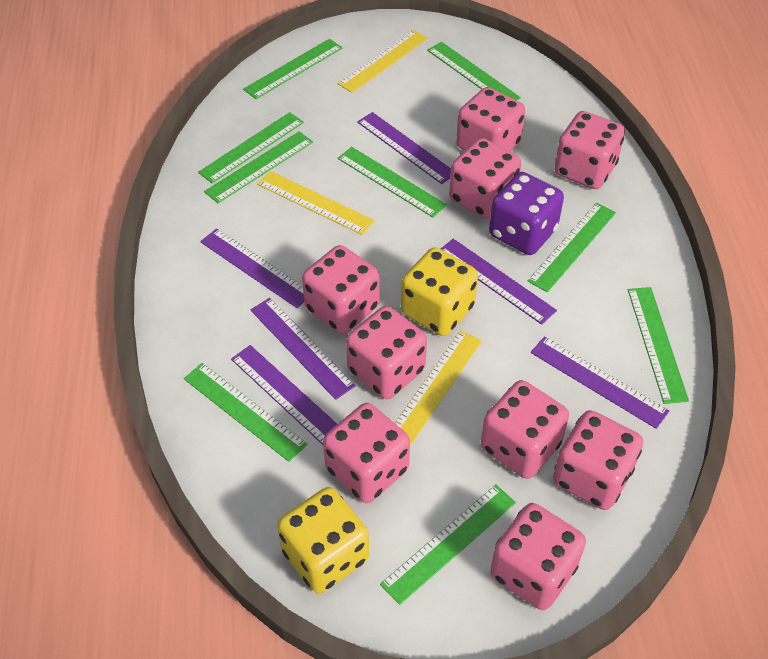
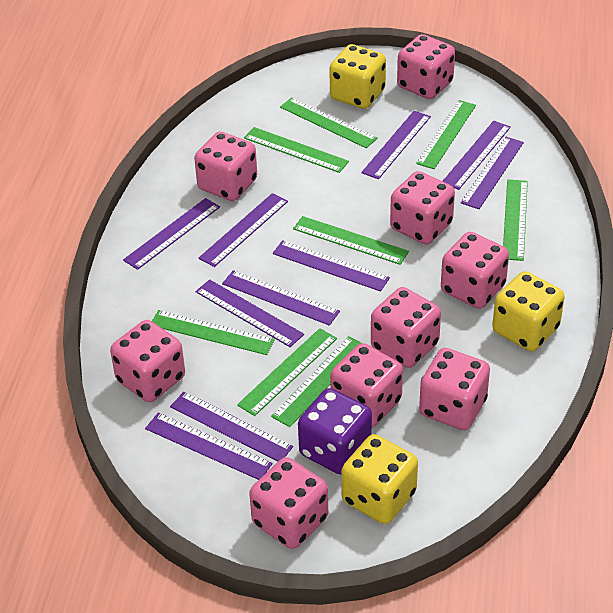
green ruler: [184,363,307,462] [198,112,304,184] [204,131,313,203] [243,39,342,99] [338,147,447,218] [380,485,516,605] [427,42,521,100] [528,203,616,292] [628,287,689,404] = 9 -> [152,310,275,355] [237,328,337,416] [244,127,349,173] [271,336,361,427] [280,97,378,148] [293,216,409,265] [416,100,476,169] [503,179,528,261] = 8
purple ruler: [200,228,304,308] [231,345,337,445] [250,298,356,400] [357,112,451,184] [441,239,557,325] [531,336,669,429] = 6 -> [123,198,220,270] [145,413,273,480] [170,392,293,461] [196,279,304,347] [198,193,288,267] [222,270,340,326] [273,240,390,292] [361,111,431,179] [443,121,511,190] [461,137,524,209] = 10
yellow dice: [277,487,369,593] [401,247,478,336] = 2 -> [329,44,386,109] [341,434,418,524] [492,271,565,351] = 3
yellow ruler: [257,171,375,235] [337,30,428,93] [395,330,482,446] = 3 -> none = 0

